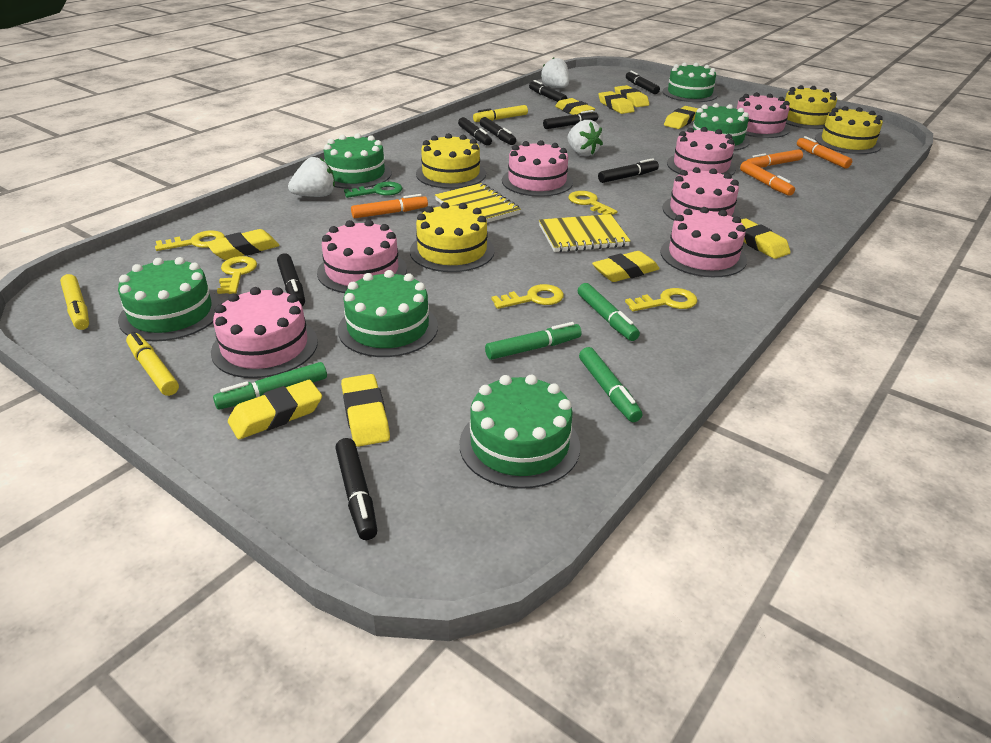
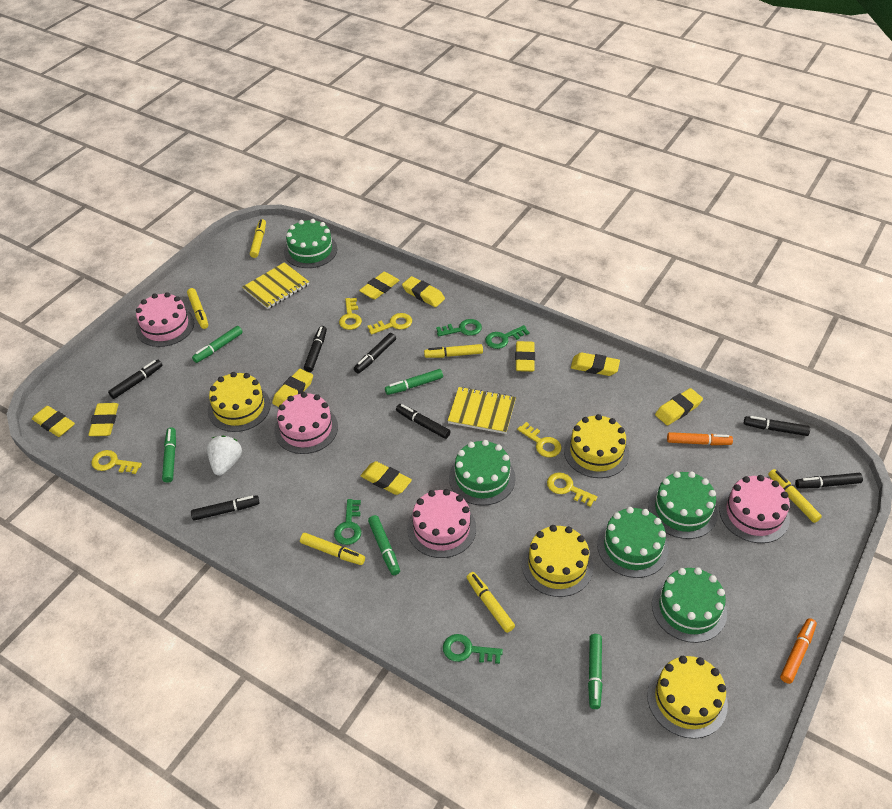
black marker: [277,253,305,306] [335,438,377,540] [458,117,492,146] [480,117,516,145] [529,80,567,102] [543,110,598,129] [598,158,659,183] [626,70,660,94] = 8 -> [108,360,163,399] [191,495,260,521] [304,326,327,372] [354,333,396,374] [396,404,451,439] [744,416,810,436] [795,473,863,489] = 7
green cake: [118,257,222,342] [324,133,391,189] [338,270,438,357] [459,375,580,489] [663,62,718,102] [693,103,750,151] = 6 -> [284,219,337,268] [449,440,516,506] [597,507,668,578] [648,471,718,539] [652,567,727,643] = 5
green key: [344,182,402,198] = 1 -> [334,499,361,545] [436,319,482,337] [443,634,503,664] [485,325,530,349] = 4
green marker: [213,362,327,410] [485,322,582,360] [578,283,640,341] [579,347,642,422] = 4 -> [162,427,176,483] [192,326,243,363] [368,515,400,575] [385,369,443,395] [588,634,602,709] = 5
orange marker: [351,194,428,218] [740,161,795,196] [746,149,803,168] [797,136,852,168] = 4 -> [667,432,733,445] [780,618,817,684] = 2
pink cake: [211,287,318,378] [317,220,407,293] [502,140,573,197] [660,207,747,277] [663,167,740,220] [667,127,736,176] [737,92,790,138] = 7 -> [136,292,194,347] [274,392,338,454] [407,489,476,558] [719,475,790,543] = 4
white strawberry: [288,157,335,197] [541,58,569,88] [568,120,603,156] = 3 -> [207,436,242,476] = 1
yellow marker: [60,274,89,330] [126,332,179,396] [473,105,528,122] = 3 -> [187,288,208,329] [250,219,266,258] [300,533,365,565] [424,344,483,358] [467,572,515,633] [768,469,822,523] = 6

